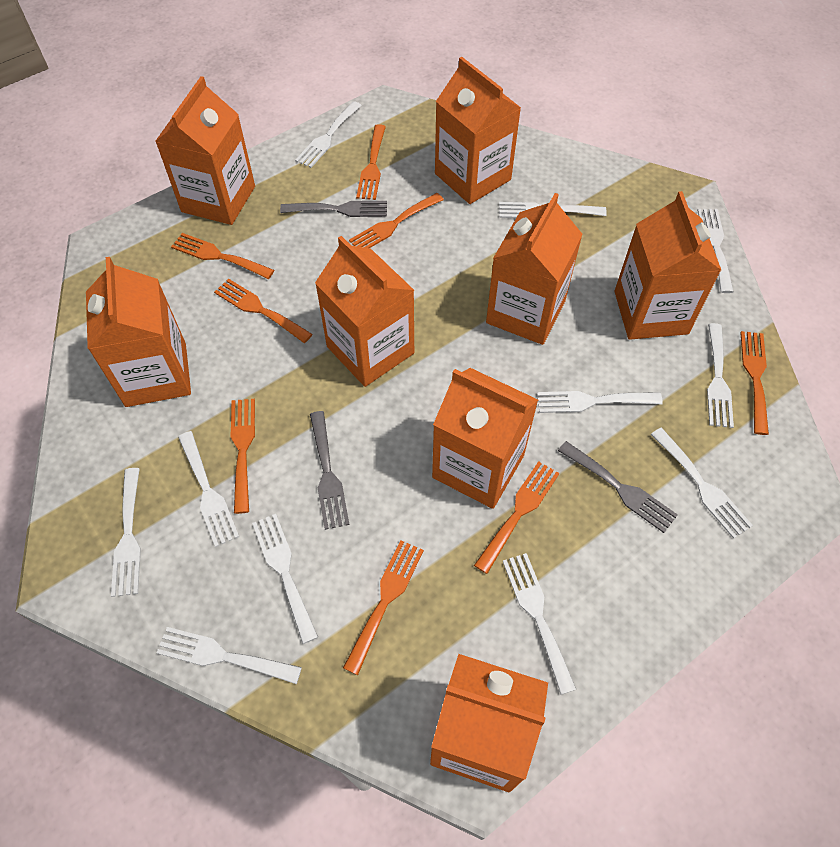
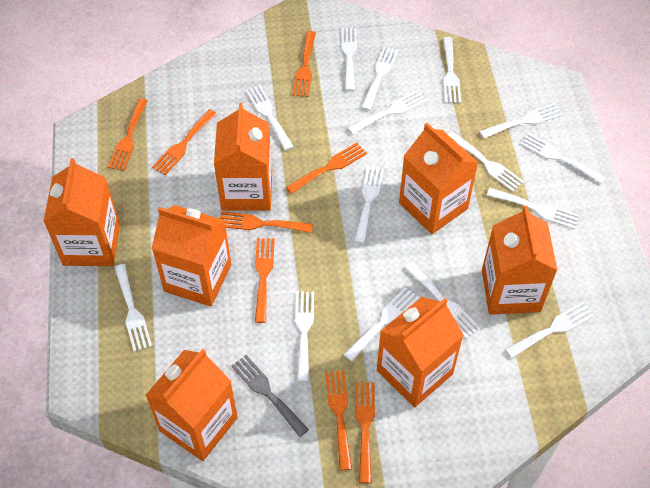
grey fork: [280,201,387,217] [310,411,350,530] [558,441,678,533] = 3 -> [231,355,309,437] = 1
orange carton: [86,257,191,407] [155,76,255,225] [315,236,414,387] [430,654,548,792] [432,368,538,509] [435,57,521,204] [486,193,583,345] [614,191,721,340] = 8 -> [43,158,120,266] [145,349,238,461] [152,205,231,306] [214,103,272,211] [377,297,464,407] [399,123,479,234] [482,206,558,315] = 7
white fork: [111,468,141,597] [156,627,302,684] [178,431,239,547] [252,514,318,644] [295,101,362,168] [499,202,607,218] [503,553,576,695] [537,391,663,413] [651,428,753,539] [697,209,734,293] [707,323,734,428] = 11 -> [114,264,152,352] [246,85,294,151] [295,291,314,382] [341,27,357,91] [343,287,419,362] [348,90,427,134] [354,166,384,244] [361,46,399,111] [404,262,480,339] [443,37,461,103] [449,132,524,192] [479,103,563,139] [486,188,580,229] [505,302,594,358] [520,133,606,184] = 15

